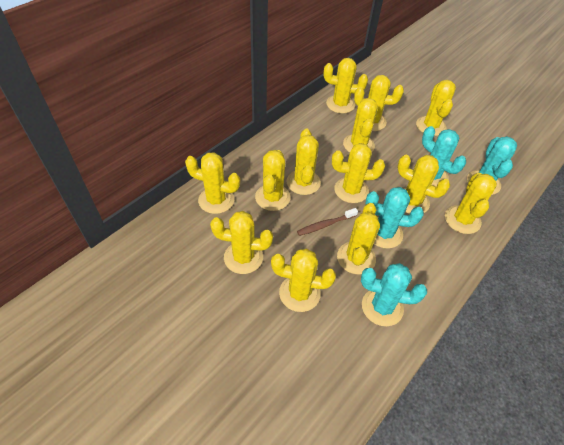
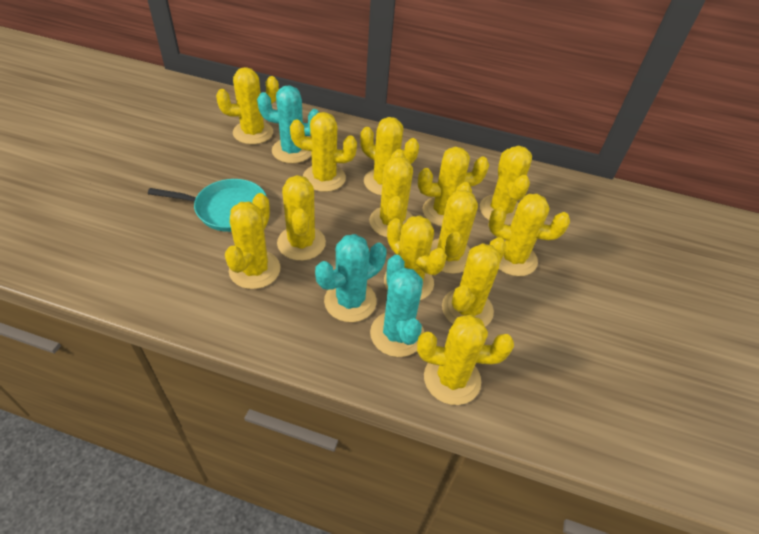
brown toothbrush: [297,208,358,236] = 1 -> none = 0
turquoise cactus: [361,263,427,326] [365,187,424,249] [422,126,466,186] [467,136,517,195] = 4 -> [257,85,319,164] [315,234,387,322] [370,255,424,357] = 3
turquoise pan: none = 0 -> [148,179,267,232] = 1

